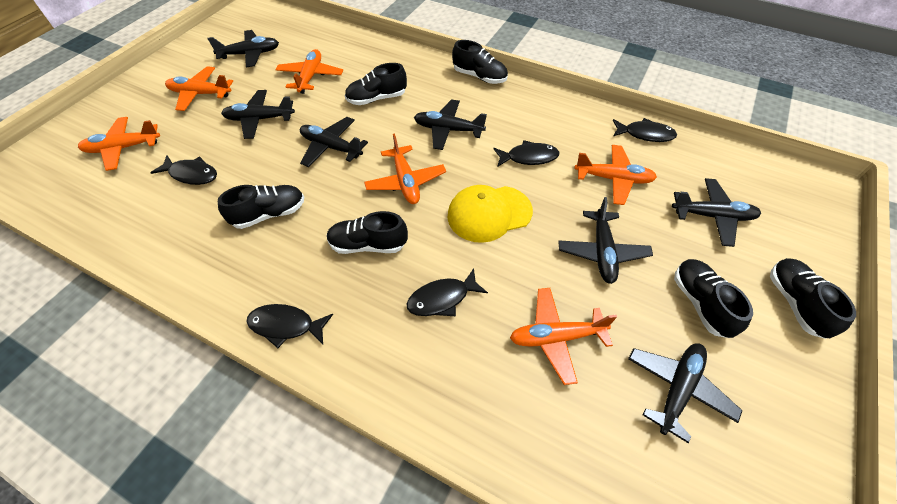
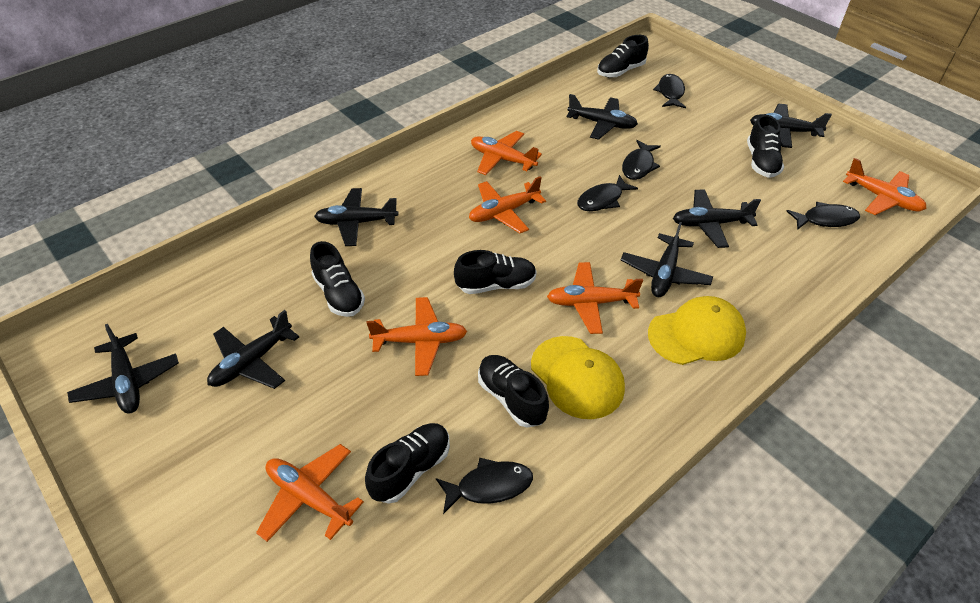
yellow cap: [448,185,533,243] = 1 -> [531,336,625,419] [648,296,746,365] = 2

